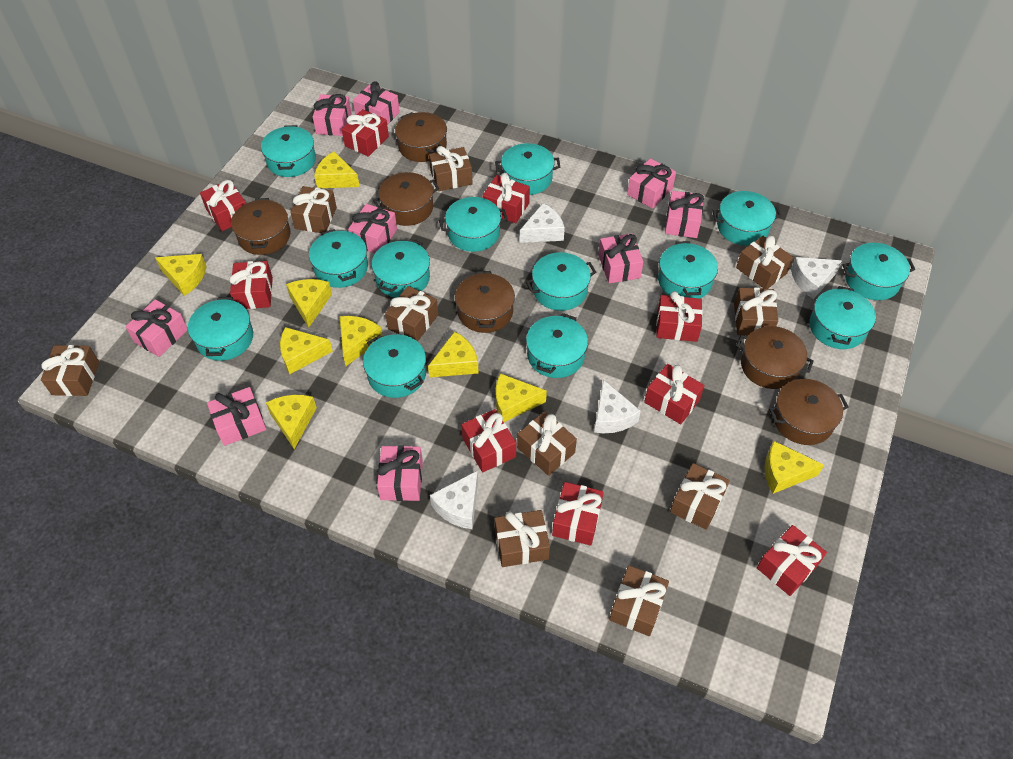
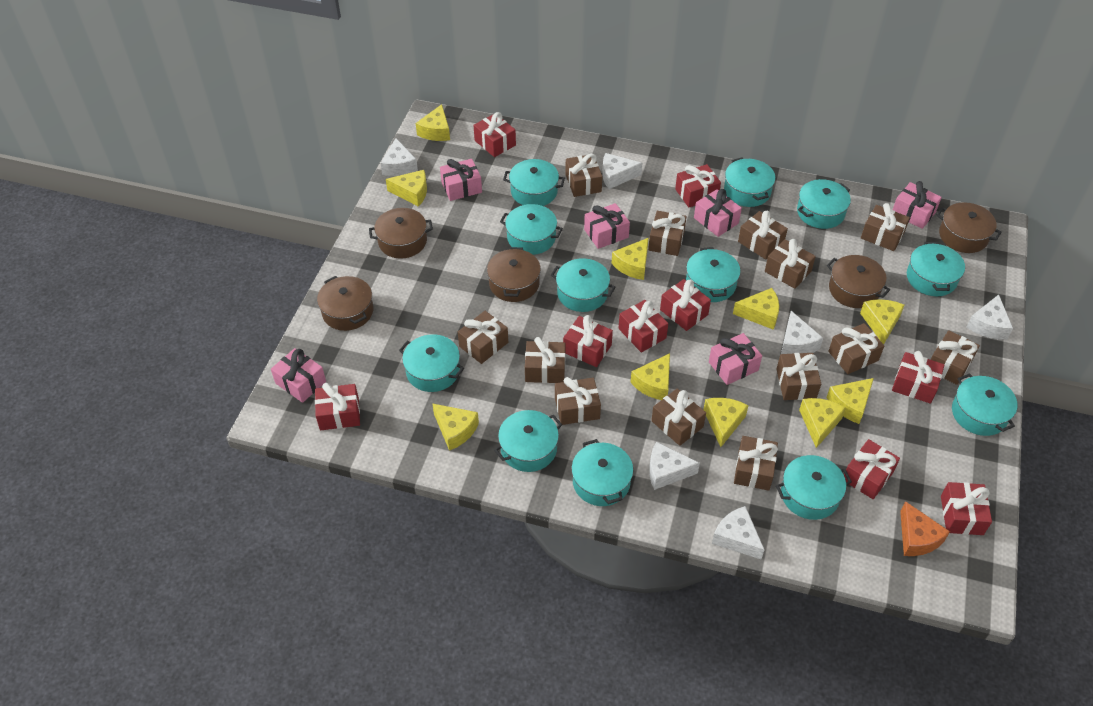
brown gift: [41,345,99,396] [290,186,337,233] [385,286,438,342] [429,146,473,191] [495,510,550,567] [517,411,577,476] [609,565,669,636] [670,463,730,530] [734,288,778,336] [736,236,793,289] = 10 -> [458,311,508,364] [525,337,566,383] [555,377,601,425] [565,154,602,197] [648,211,686,256] [651,388,706,446] [734,436,778,491] [738,211,788,259] [765,239,816,289] [776,353,821,400] [828,323,884,374] [861,203,910,251] [931,330,980,385] = 13
brown pot: [231,198,291,255] [373,172,439,226] [395,112,447,162] [455,271,515,333] [736,326,814,389] [769,379,849,445] = 6 -> [317,276,373,331] [369,208,433,259] [487,247,541,302] [827,255,890,308] [936,202,1001,253] = 5
orange cheese: none = 0 -> [900,501,950,556] = 1
pink gift: [125,299,188,357] [207,387,267,446] [313,94,352,136] [348,204,397,253] [353,81,400,125] [377,445,423,501] [598,233,643,283] [627,158,676,209] [665,191,704,238] = 9 -> [271,348,326,403] [440,159,482,201] [584,203,630,249] [694,189,742,237] [709,333,762,385] [893,181,942,229] = 6
turquoise pot: [188,297,253,361] [261,125,316,177] [309,229,368,288] [363,334,426,398] [372,239,430,298] [439,197,508,252] [495,143,560,195] [526,252,596,311] [526,313,588,378] [658,241,718,299] [712,191,782,245] [810,286,876,349] [842,243,915,300] = 13 -> [399,334,464,392] [494,410,562,472] [500,204,563,255] [503,159,565,206] [551,258,616,312] [571,439,633,506] [686,247,741,302] [724,157,776,207] [776,455,852,520] [797,179,851,229] [907,242,965,296] [952,373,1017,436] = 12
white cheese: [430,470,478,529] [520,203,565,243] [594,379,641,433] [791,257,843,299] = 4 -> [380,138,418,176] [602,153,642,189] [649,442,700,490] [712,506,764,559] [781,311,823,354] [966,295,1013,340] = 6
yellow cheese: [155,254,207,296] [266,395,317,449] [280,327,333,374] [286,279,332,328] [314,151,360,188] [340,316,382,366] [428,331,479,378] [496,373,547,422] [765,441,824,494] = 9 -> [386,170,427,207] [416,104,450,141] [432,403,479,451] [611,238,649,280] [630,353,670,400] [703,398,749,447] [733,288,779,330] [799,398,846,448] [826,378,874,424] [860,299,905,344] = 10

